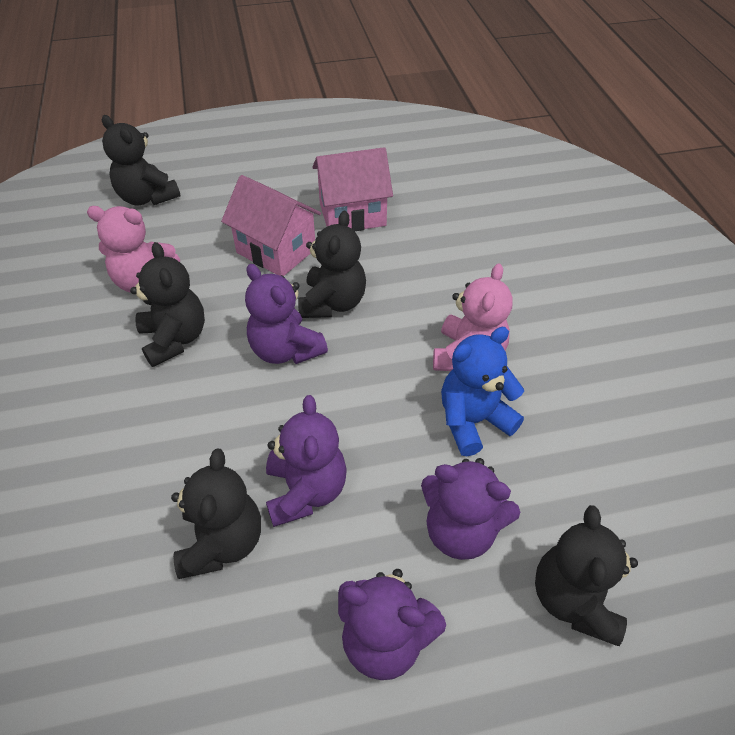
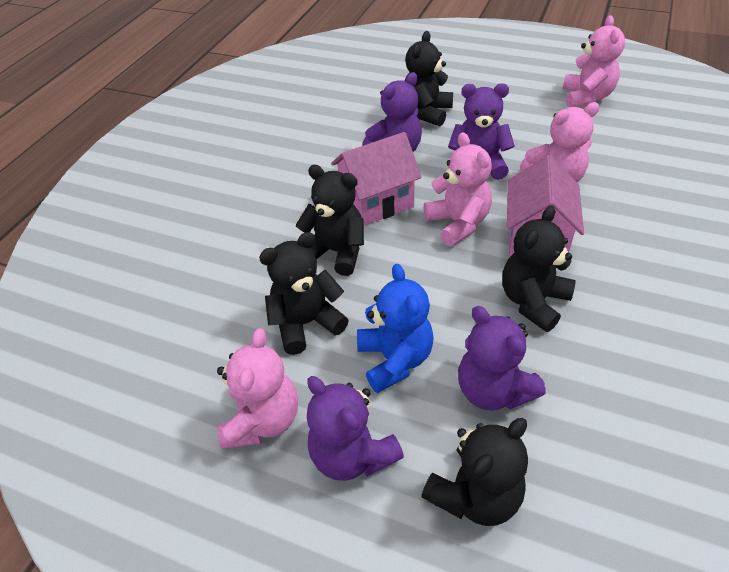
pink teddy bear: [87,206,180,293] [433,263,513,371] = 2 -> [217,328,298,449] [424,132,492,246] [520,102,600,182] [562,15,625,107] = 4

